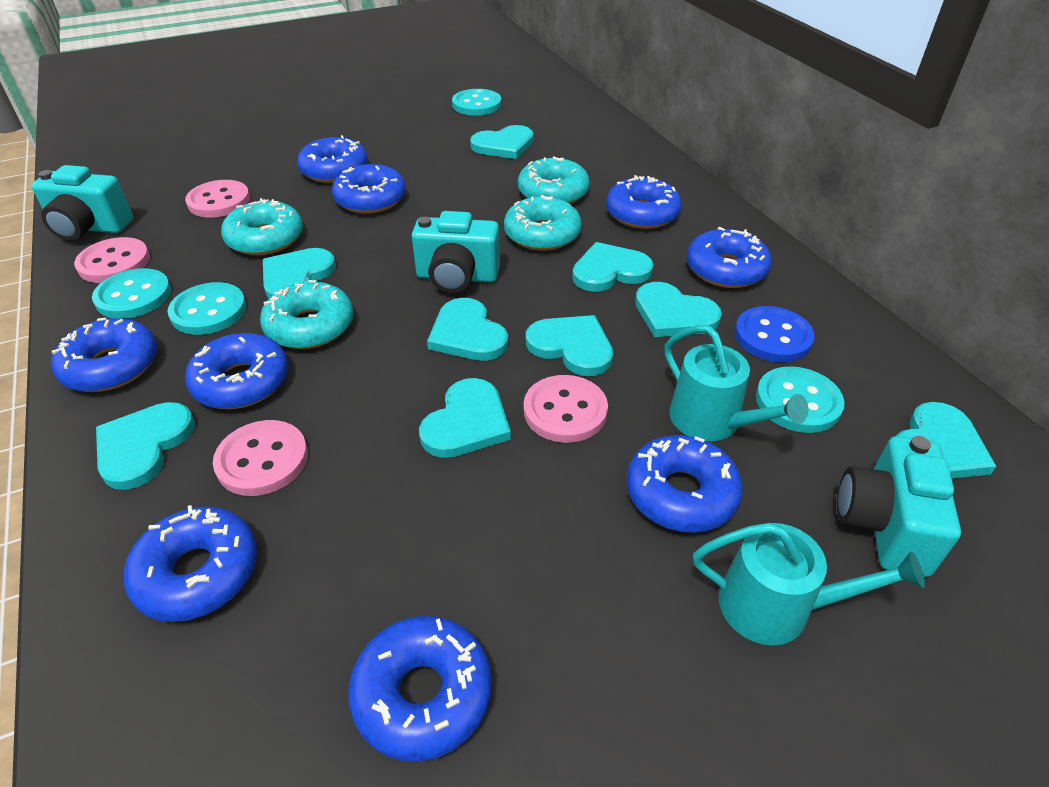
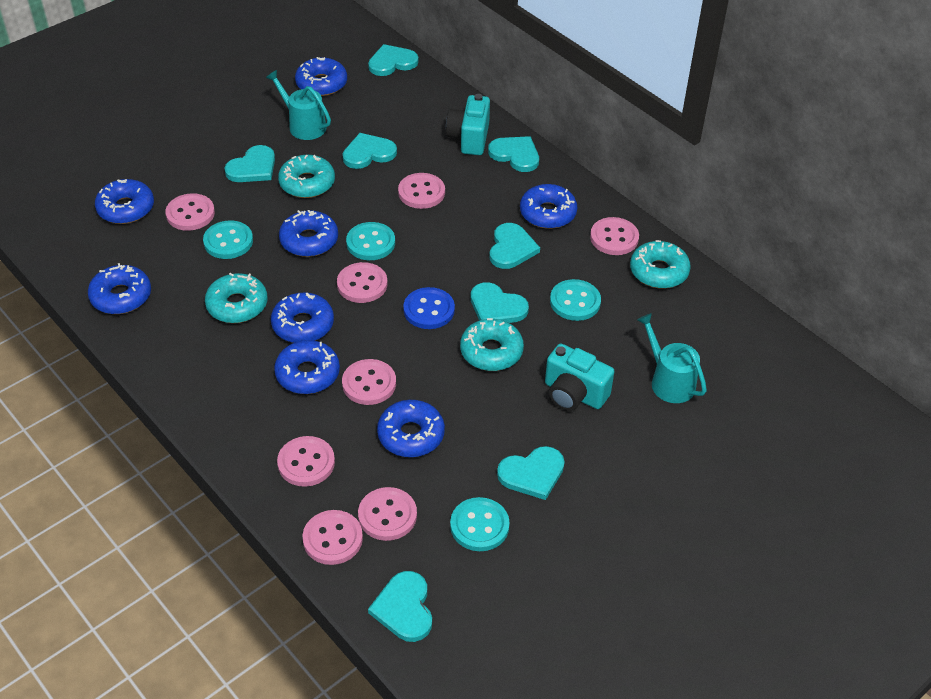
blue donut: [51,317,158,392] [124,505,258,622] [185,333,289,409] [297,135,368,183] [332,164,406,214] [348,616,492,762] [606,175,682,229] [627,435,743,533] [687,227,772,288] = 9 -> [88,263,151,314] [95,179,154,224] [271,293,334,343] [274,340,340,394] [279,210,338,257] [295,57,347,96] [377,400,445,457] [520,184,577,229] = 8
pink button: [74,237,150,283] [185,180,250,217] [213,420,308,496] [524,375,608,443] = 4 -> [165,193,215,231] [277,436,335,487] [302,510,363,565] [337,262,387,303] [342,359,396,405] [358,487,417,541] [398,173,445,209] [590,217,639,255] = 8
turquoise camera: [32,165,133,241] [411,211,500,293] [837,436,961,577] = 3 -> [446,94,490,155] [545,344,615,411] = 2
turquoise heart: [96,402,195,490] [263,248,336,299] [419,378,511,458] [427,298,508,361] [470,125,534,159] [526,315,613,376] [572,242,654,292] [635,282,722,337] [896,402,997,478] = 9 -> [224,145,275,182] [343,133,397,169] [368,44,419,76] [368,571,432,642] [471,282,529,323] [488,136,539,172] [489,223,540,269] [497,446,565,500] = 8

